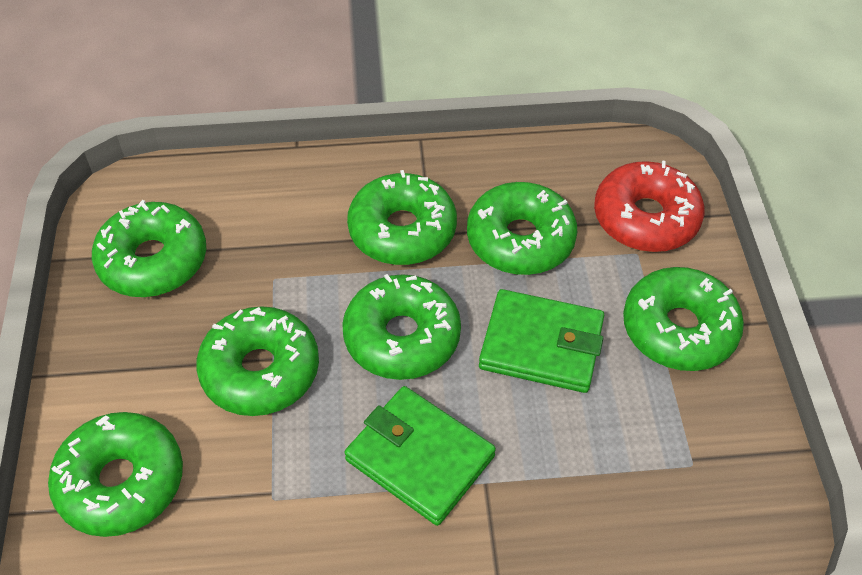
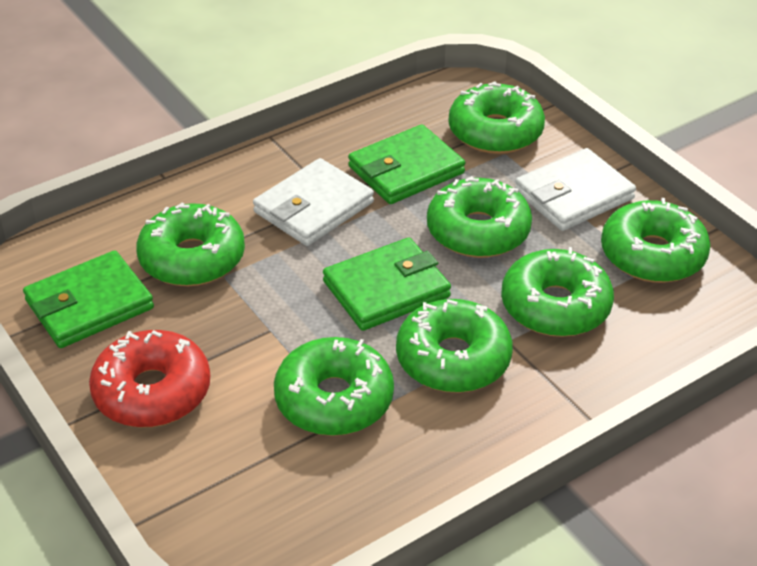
green wallet: [344,386,496,526] [479,289,604,393] = 2 -> [23,250,154,348] [323,238,451,331] [348,124,465,204] = 3
white wallet: none = 0 -> [253,158,374,246] [515,148,636,231] = 2

